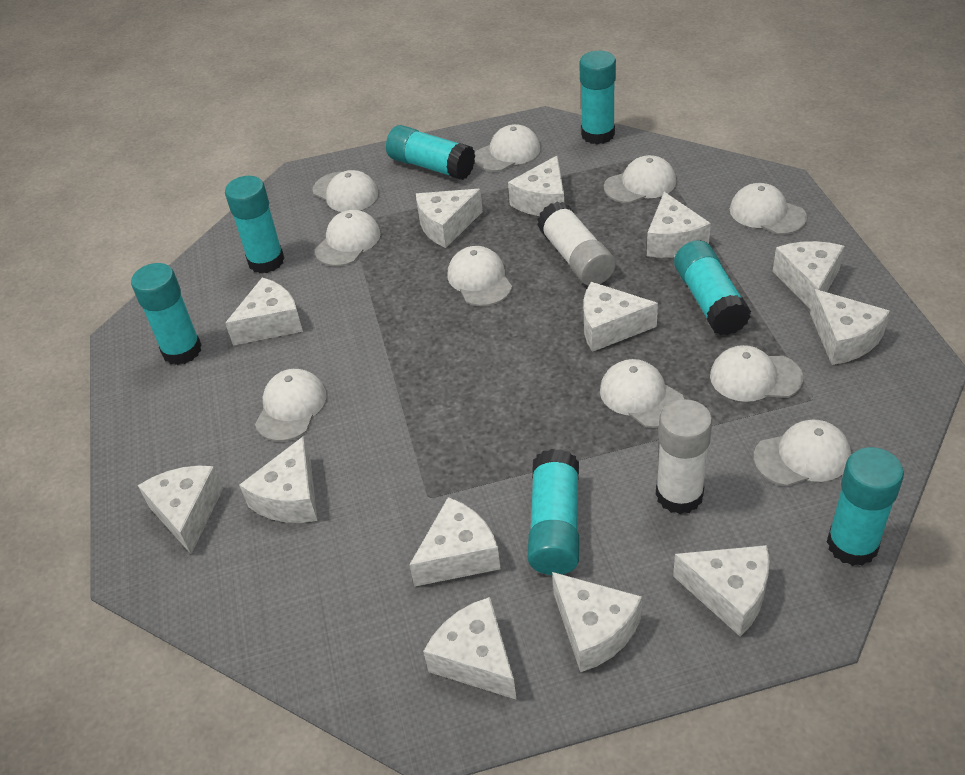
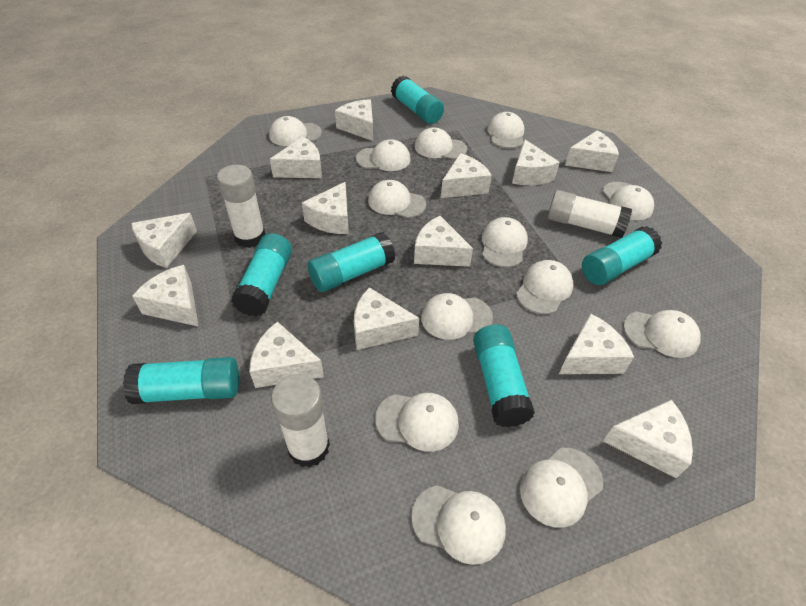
turquoise glue stick: [131,263,202,365] [225,176,285,273] [386,125,475,180] [528,449,579,575] [579,51,616,145] [674,240,751,335] [827,447,904,566] = 7 -> [123,357,239,404] [231,233,292,316] [308,232,395,292] [391,76,444,124] [473,324,535,427] [582,226,662,285] = 6
white cap: [255,369,327,442] [313,170,378,212] [315,210,381,266] [447,246,512,306] [474,124,540,172] [600,359,684,428] [604,155,676,203] [710,345,803,402] [730,183,807,235] [753,420,851,486] = 10 -> [269,116,322,146] [356,139,411,171] [368,180,426,218] [375,393,459,452] [411,486,506,565] [414,127,467,159] [421,293,493,340] [482,217,528,268] [487,112,524,148] [516,260,573,314] [520,448,603,528] [602,182,654,220] [623,310,701,358] = 13
white glue stick: [537,201,615,286] [656,399,712,514] = 2 -> [217,164,265,248] [271,374,330,467] [547,190,632,238] = 3

